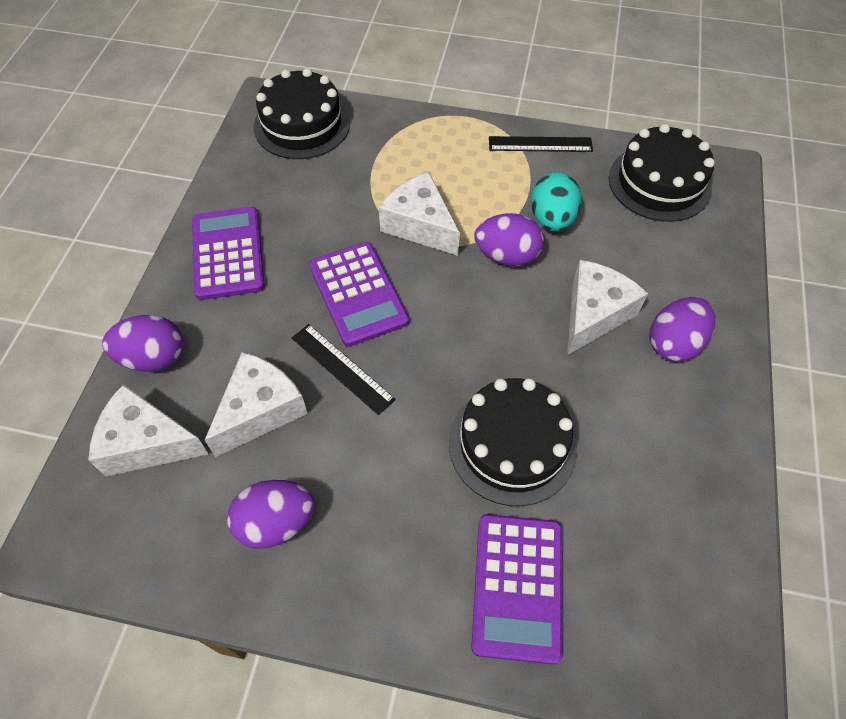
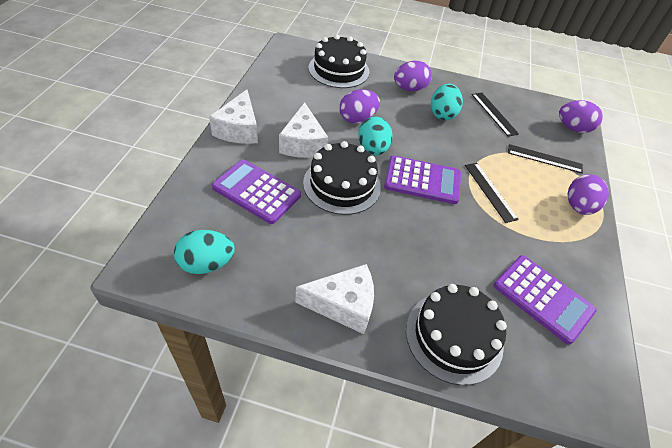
black ruler: [292,324,396,415] [489,136,593,152] = 2 -> [465,163,519,223] [472,92,519,137] [508,144,583,173] = 3
turquoise egg: [531,172,582,231] = 1 -> [174,230,235,274] [358,117,393,156] [431,84,463,120] = 3
white cheese: [88,384,208,477] [205,352,308,457] [379,172,460,256] [567,260,648,355] = 4 -> [209,90,258,144] [279,102,328,158] [295,264,374,334] = 3

